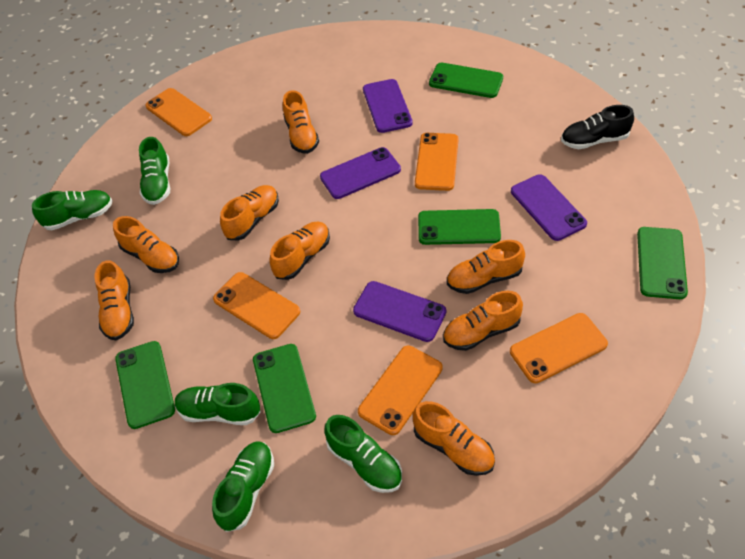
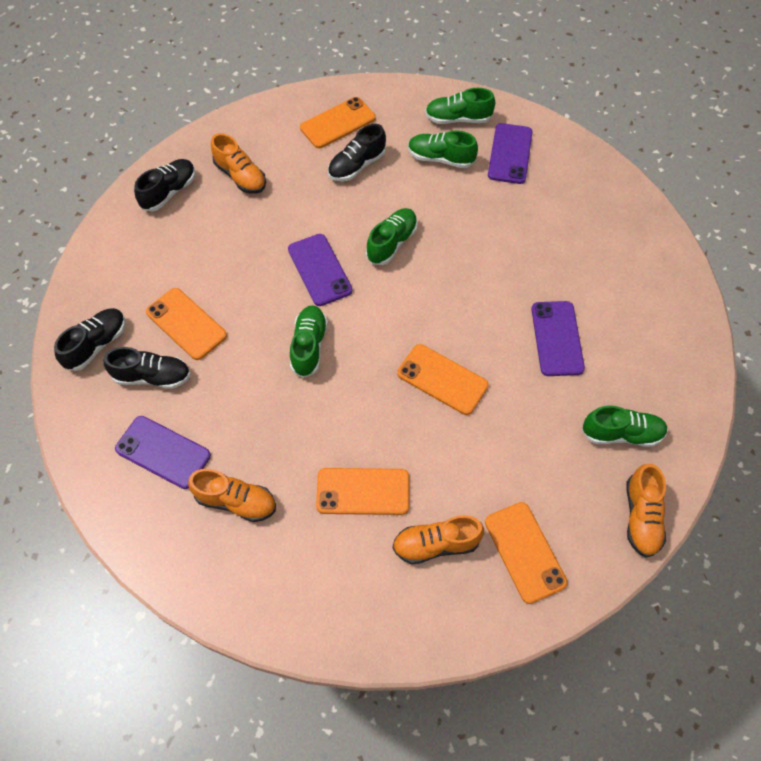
black shoe: [561,105,634,149] = 1 -> [54,308,126,371] [104,347,191,389] [134,159,195,211] [328,124,386,181] = 4
green phone: [115,341,175,429] [253,344,316,433] [418,209,501,245] [429,63,503,98] [637,227,688,299] = 5 -> none = 0
orange shoe: [94,260,134,340] [113,216,179,273] [220,185,279,241] [269,222,330,280] [283,90,319,154] [413,401,495,476] [443,291,523,351] [447,240,525,294] = 8 -> [188,469,276,522] [211,133,266,194] [392,515,484,564] [626,463,666,557] = 4

